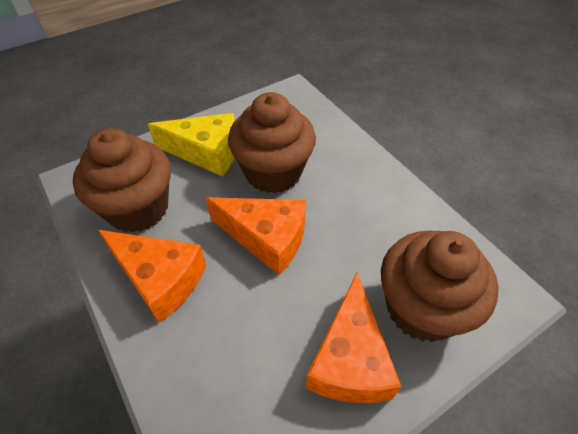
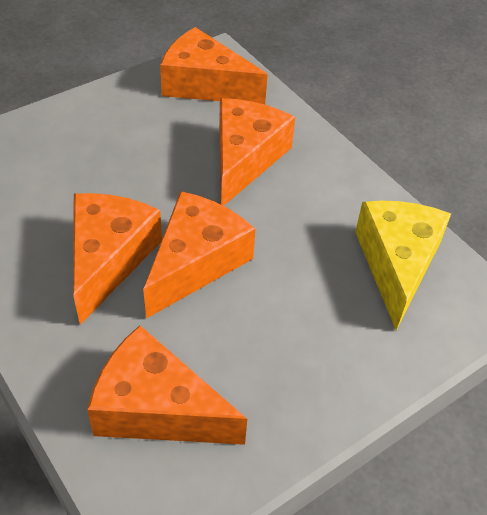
brown cupcake: [73,128,171,233] [228,92,316,194] [381,231,498,342] = 3 -> none = 0
orange cheese: [98,230,206,323] [206,197,306,275] [306,273,402,403] = 3 -> [73,193,162,325] [87,325,247,445] [143,191,255,318] [160,27,268,105] [219,98,295,206] = 5

